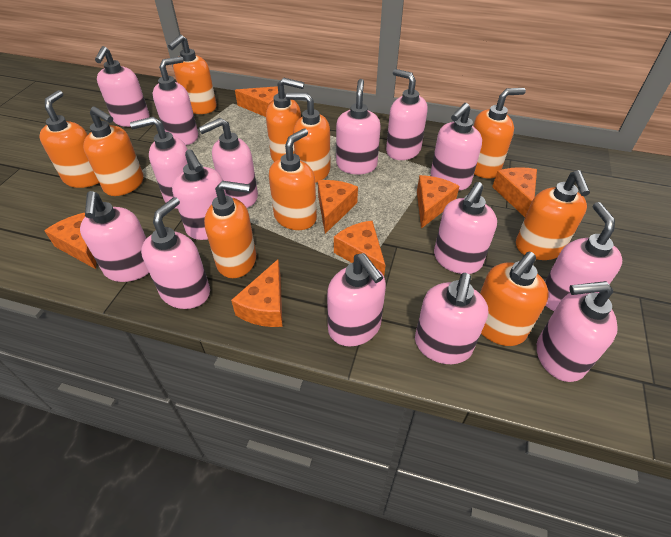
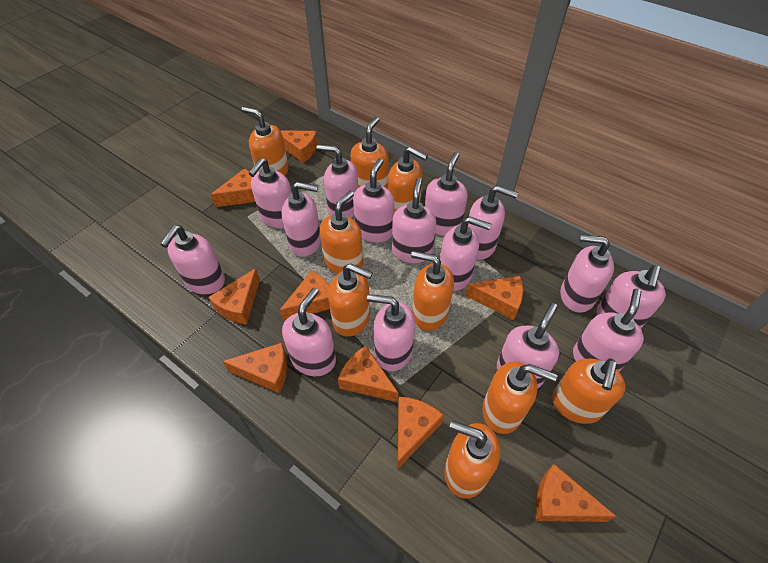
orange cheese: [44,213,96,269] [231,259,282,327] [235,86,278,117] [318,180,358,234] [334,221,386,276] [417,175,459,229] [492,167,537,217] = 7 -> [208,268,260,324] [210,168,255,207] [222,343,287,393] [280,130,318,163] [280,271,330,321] [338,346,399,402] [398,397,444,468] [465,276,523,320] [535,464,617,522] = 9
orange soap dispenser: [39,90,99,188] [83,106,143,196] [168,35,217,114] [204,181,256,278] [266,78,304,162] [269,128,317,230] [286,93,330,183] [473,88,526,179] [480,251,549,346] [516,170,590,260] = 10 -> [242,107,289,176] [320,191,363,274] [328,263,373,337] [351,117,389,189] [388,146,428,213] [411,251,454,331] [444,421,500,498] [482,361,557,434] [552,358,625,424] = 9

